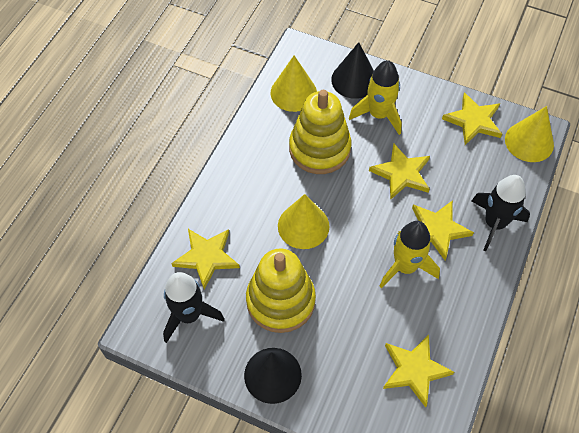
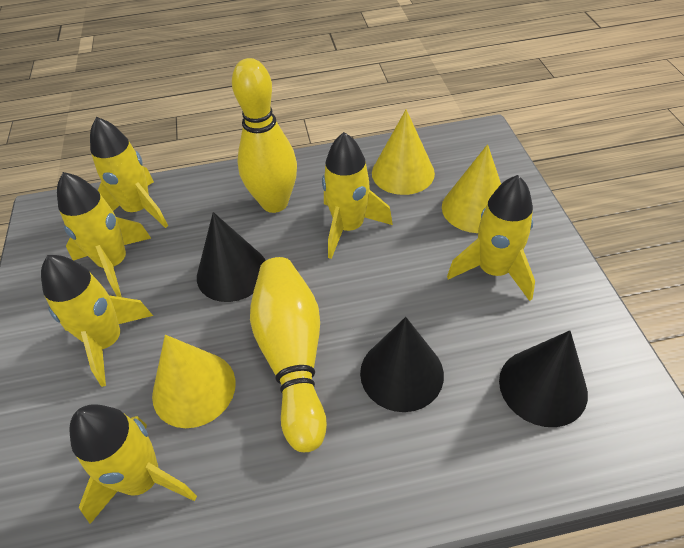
black cone: [244,348,302,404] [331,42,374,99] = 2 -> [197,212,266,302] [360,317,444,412] [499,330,588,427] = 3
black rocket: [163,272,225,343] [472,175,530,251] = 2 -> none = 0
yellow bowling pin: none = 0 -> [232,58,297,213] [250,257,327,452] = 2
yellow rocket: [349,60,402,135] [380,221,440,288] = 2 -> [41,255,153,387] [57,172,151,297] [70,404,197,524] [90,117,168,228] [322,132,393,259] [447,175,535,301] = 6
yellow stacking toy: [246,248,316,333] [289,90,351,174] = 2 -> none = 0
yellow star: [171,229,240,289] [369,144,430,200] [383,335,454,407] [412,200,474,260] [442,92,502,145] = 5 -> none = 0

